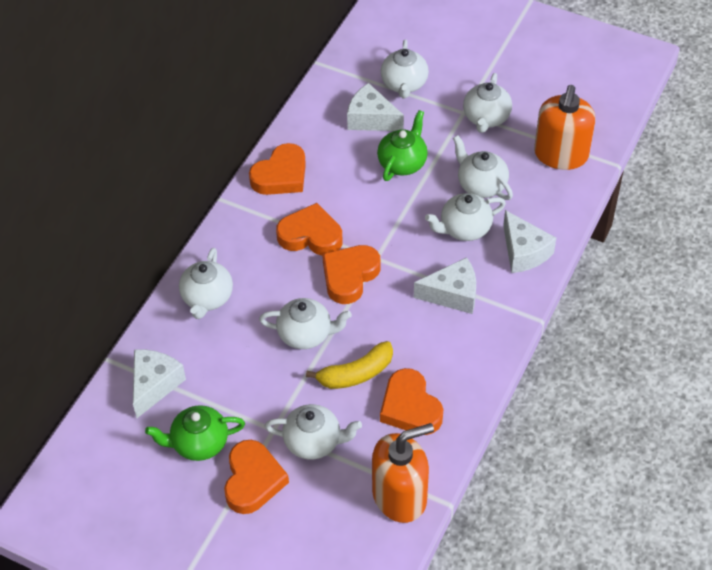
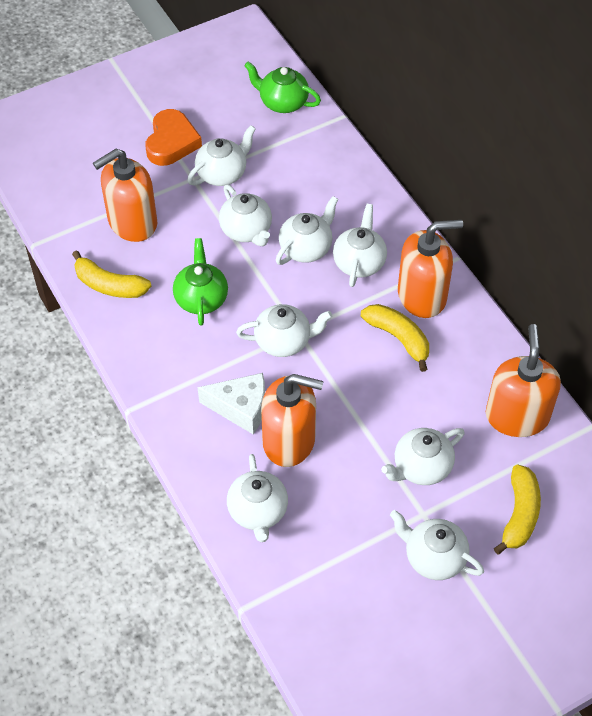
orange heart: [224,440,289,514] [249,143,306,195] [276,203,342,256] [322,245,381,304] [380,368,443,435] = 5 -> [145,109,202,166] = 1
orange soap dispenser: [372,423,434,523] [534,85,595,170] = 2 -> [93,149,157,242] [261,374,324,467] [398,220,463,318] [486,324,561,437] = 4
white cheese: [133,349,186,418] [347,83,404,131] [414,257,476,314] [503,210,556,273] = 4 -> [198,373,265,434] = 1
white teapot: [179,248,233,319] [259,298,352,349] [265,404,362,460] [381,39,429,98] [425,193,506,241] [453,135,513,200] [463,73,512,133] = 7 -> [187,125,256,186] [219,185,272,246] [227,454,288,542] [236,304,332,357] [276,196,338,265] [333,204,387,287] [381,428,465,485] [390,510,484,580] = 8
yellow banana: [306,341,393,389] = 1 -> [72,250,151,298] [361,304,429,372] [494,465,541,554] = 3

